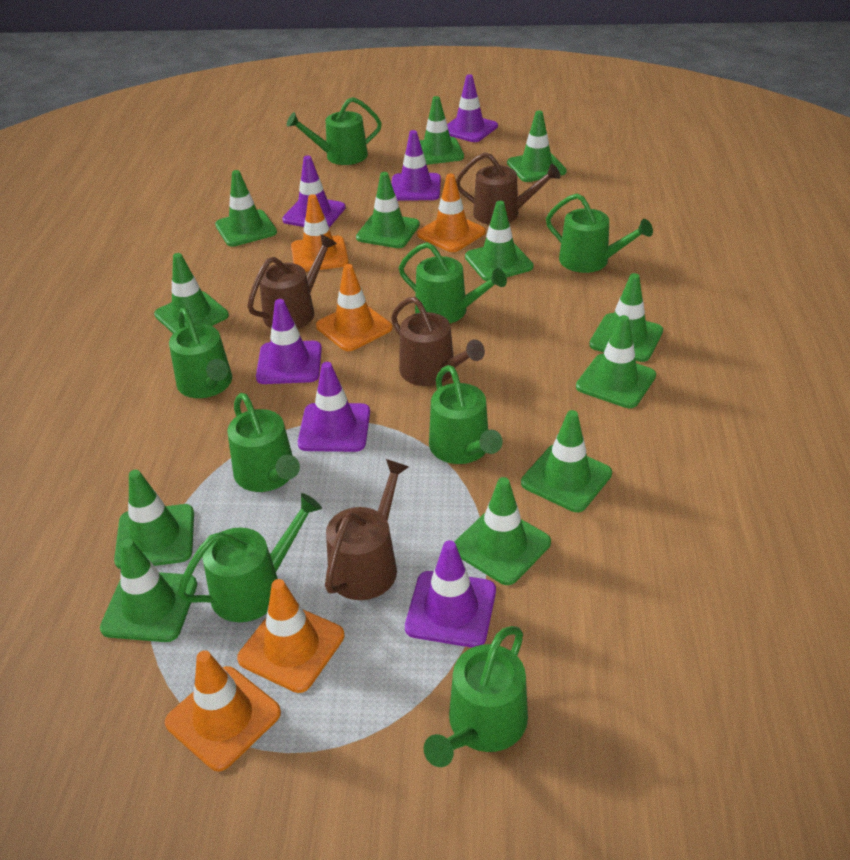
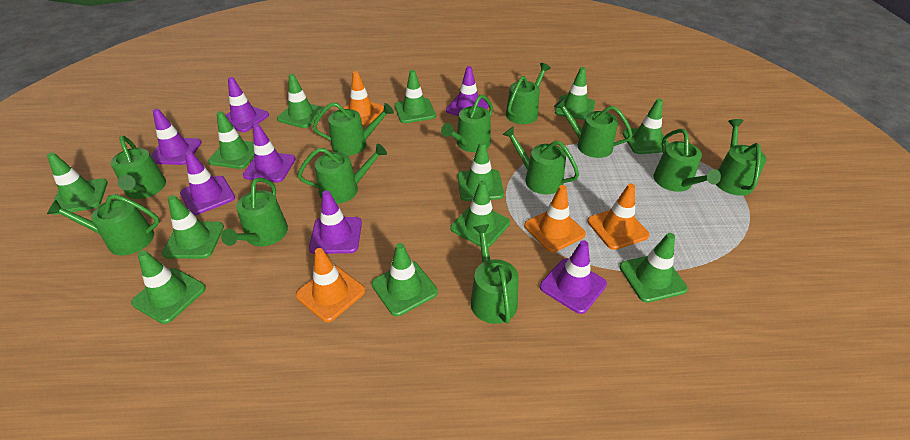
brown watering can: [247,234,337,329] [325,459,409,600] [391,297,485,386] [456,152,561,225] = 4 -> none = 0
green watering can: [169,308,232,398] [178,493,322,622] [227,393,300,492] [287,97,382,165] [399,242,507,323] [424,626,528,767] [429,365,503,464] [546,193,653,273] = 8 -> [47,194,160,255] [111,136,166,199] [221,177,288,246] [297,144,387,204] [313,102,394,156] [441,95,493,152] [470,224,519,324] [503,126,579,194] [506,63,551,124] [554,98,633,158] [653,129,721,192] [716,119,766,196] = 12
orange traffic cone: [165,650,281,771] [237,579,344,693] [291,194,349,272] [316,264,392,351] [417,174,486,252] = 5 -> [296,248,365,322] [344,71,384,126] [524,185,586,253] [587,183,649,250] = 4
purple traffic cone: [256,299,322,384] [282,156,346,227] [298,362,370,452] [391,130,441,201] [405,540,496,648] [447,74,498,142] = 6 -> [151,109,202,165] [180,151,235,215] [225,77,269,132] [243,124,296,182] [309,190,362,254] [446,66,489,116] [540,240,607,314] = 7

